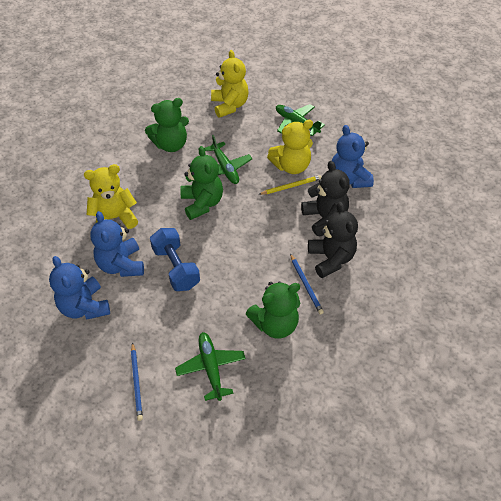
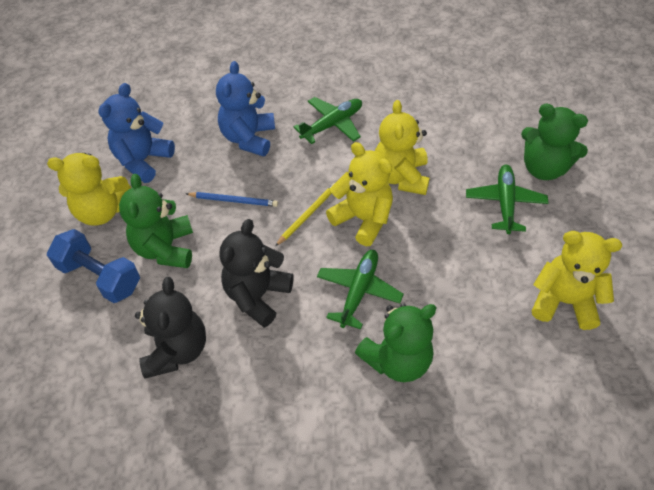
blue pencil: [131,342,143,421] [290,254,324,315] = 2 -> [186,192,278,207] = 1
blue teddy bear: [49,256,110,319] [90,211,144,277] [332,125,374,188] = 3 -> [99,83,175,183] [216,61,275,157] = 2
yellow teddy bear: [84,164,138,229] [211,50,249,118] [267,120,313,174] = 3 -> [47,153,131,226] [326,142,393,246] [375,100,430,195] [532,231,622,330] = 4

